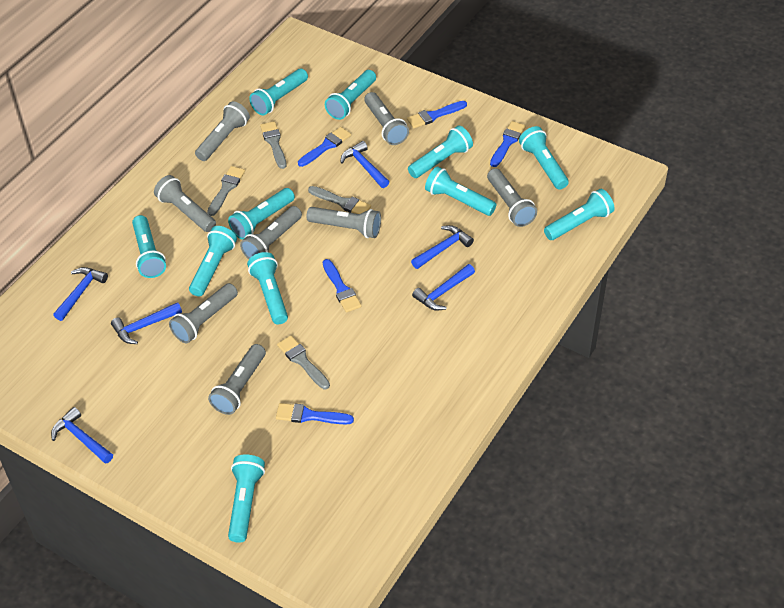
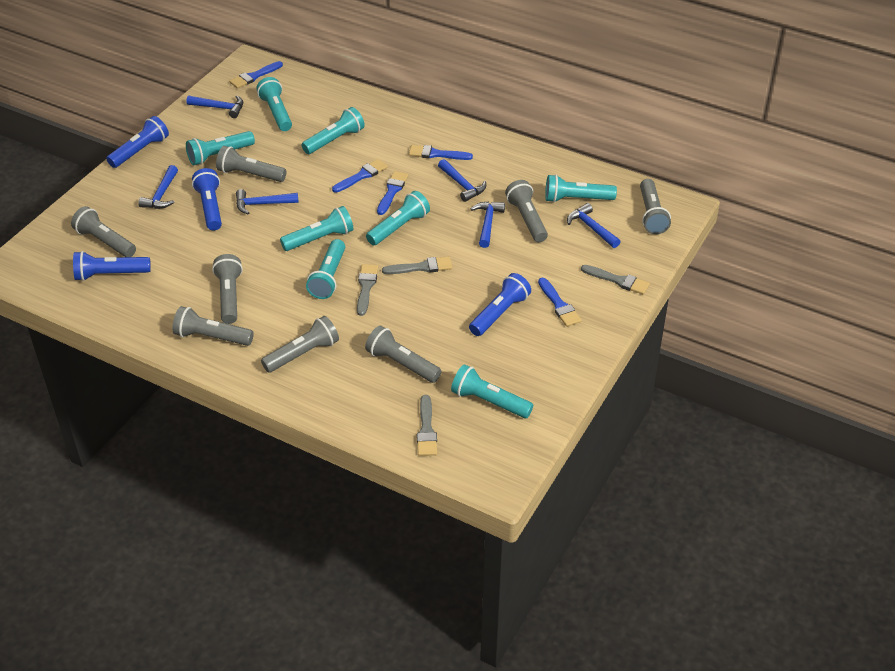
blue flashlight: none = 0 -> [73,251,151,281] [106,116,169,168] [192,168,222,231] [469,273,531,336] = 4
turquoise flashlight: [132,215,166,278] [189,226,237,297] [228,188,295,240] [228,454,265,543] [247,252,288,324] [249,69,308,115] [325,70,376,120] [408,125,473,178] [425,166,496,216] [519,126,569,190] [544,189,615,240] = 11 -> [186,131,255,165] [257,77,292,131] [280,206,353,251] [302,107,365,154] [306,239,345,299] [366,191,430,245] [451,364,533,418] [545,174,617,203] = 8

